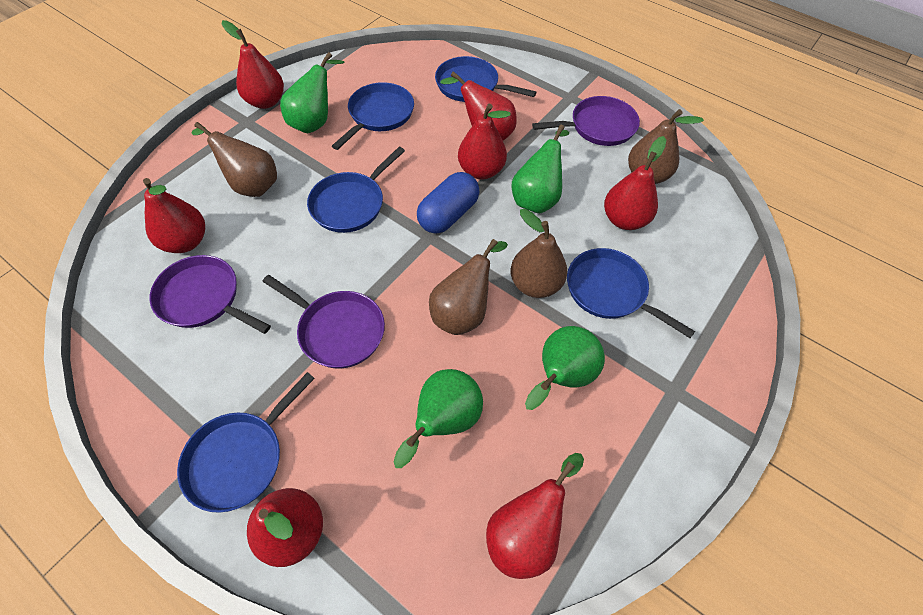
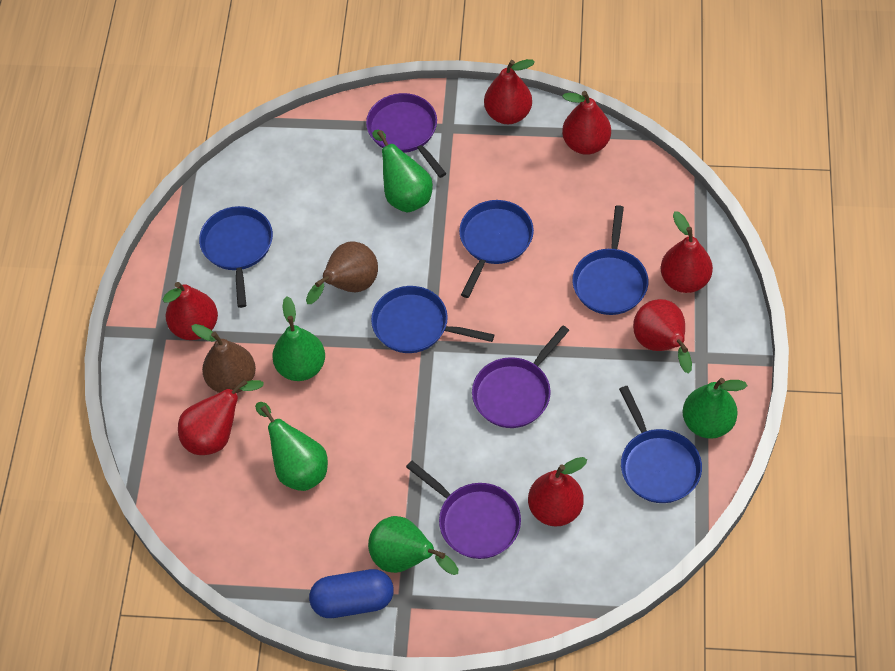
brown pear: [191,122,277,197] [429,239,508,335] [511,209,567,298] [628,109,704,184] = 4 -> [191,324,256,393] [306,241,378,304] = 2
green pear: [280,52,344,133] [394,369,483,468] [512,124,569,213] [525,326,605,410] = 4 -> [255,402,328,491] [272,296,325,381] [368,516,458,575] [372,130,433,213] [683,378,747,439] = 5

